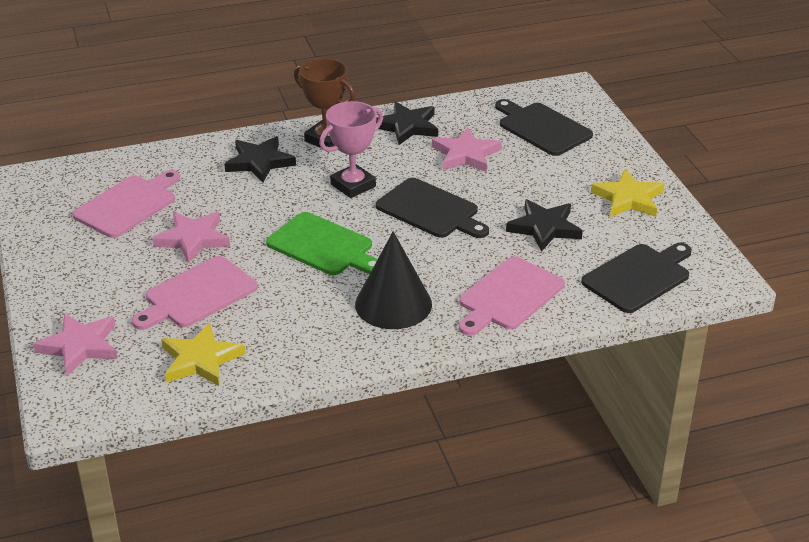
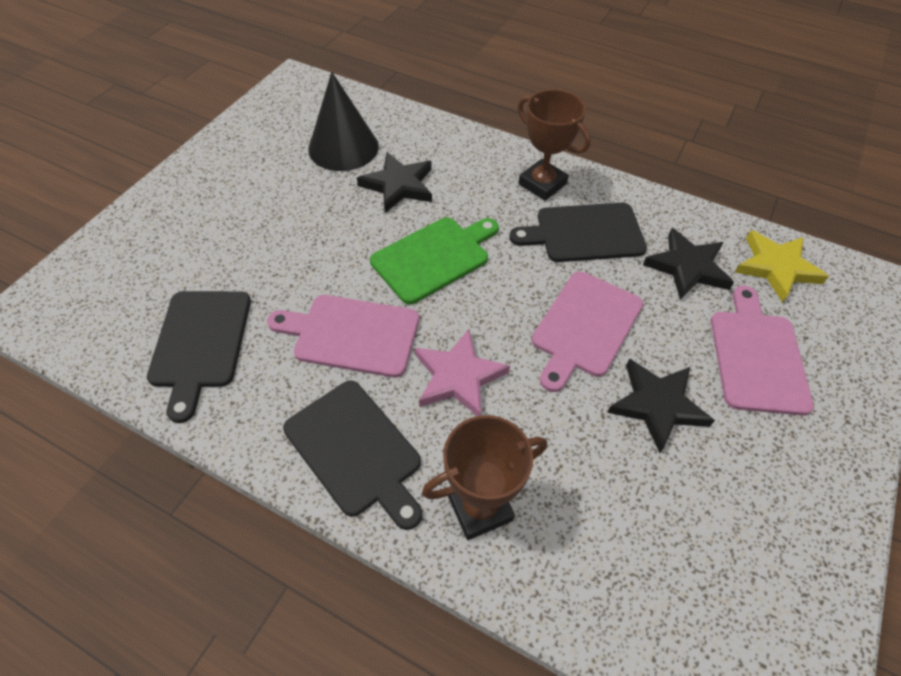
brown trophy: [294,58,355,148] = 1 -> [422,415,547,540] [518,89,591,201] = 2
pink star: [33,313,118,376] [152,212,230,264] [432,127,502,172] = 3 -> [415,329,510,416] = 1
pink trophy: [319,101,383,198] = 1 -> none = 0
yellow star: [161,322,246,386] [591,169,665,217] = 2 -> [735,230,829,302] = 1

